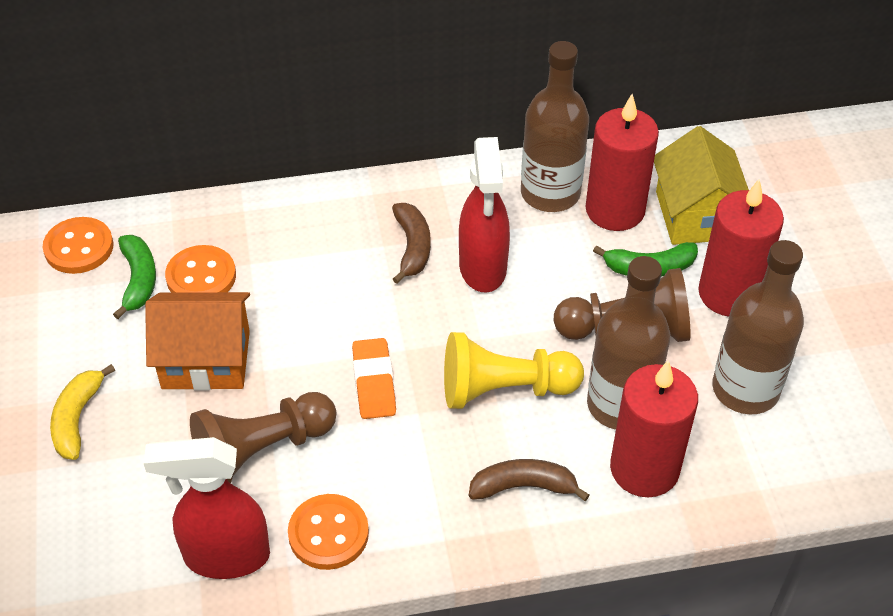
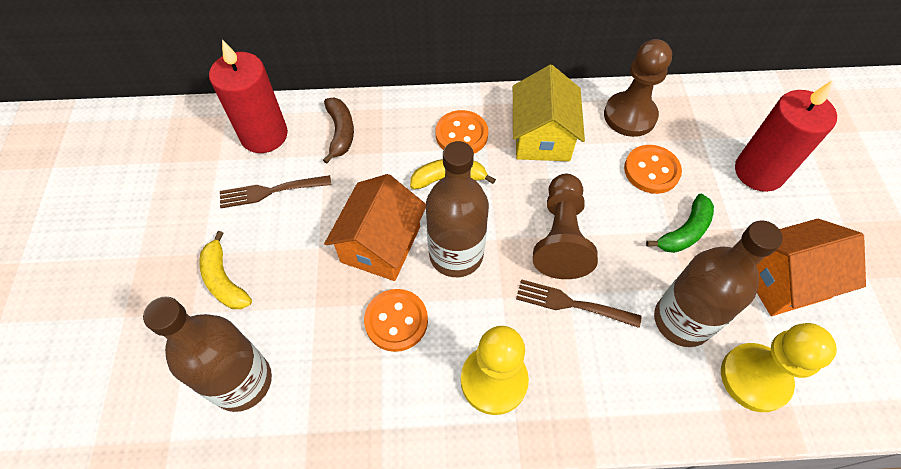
brown banana: [392,203,431,284] [469,459,590,501] = 2 -> [323,98,354,164] = 1
brown fork: none = 0 -> [220,175,331,208] [516,279,642,328] = 2
green banana: [113,235,156,319] [593,242,698,277] = 2 -> [646,194,714,253] = 1
orange eraser: [352,338,396,419] = 1 -> none = 0
orange house: [145,292,250,391] = 1 -> [324,174,426,281] [756,219,866,316] = 2
red candle: [585,94,659,231] [610,360,698,498] [698,179,784,317] = 3 -> [209,40,288,153] [735,81,837,192] = 2
red spray bottle: [143,437,270,579] [459,137,510,293] = 2 -> none = 0
yellow banana: [50,364,115,460] = 1 -> [199,231,252,309] [410,159,496,189] = 2
yellow pawn: [444,332,584,409] = 1 -> [461,326,529,415] [721,323,837,412] = 2

